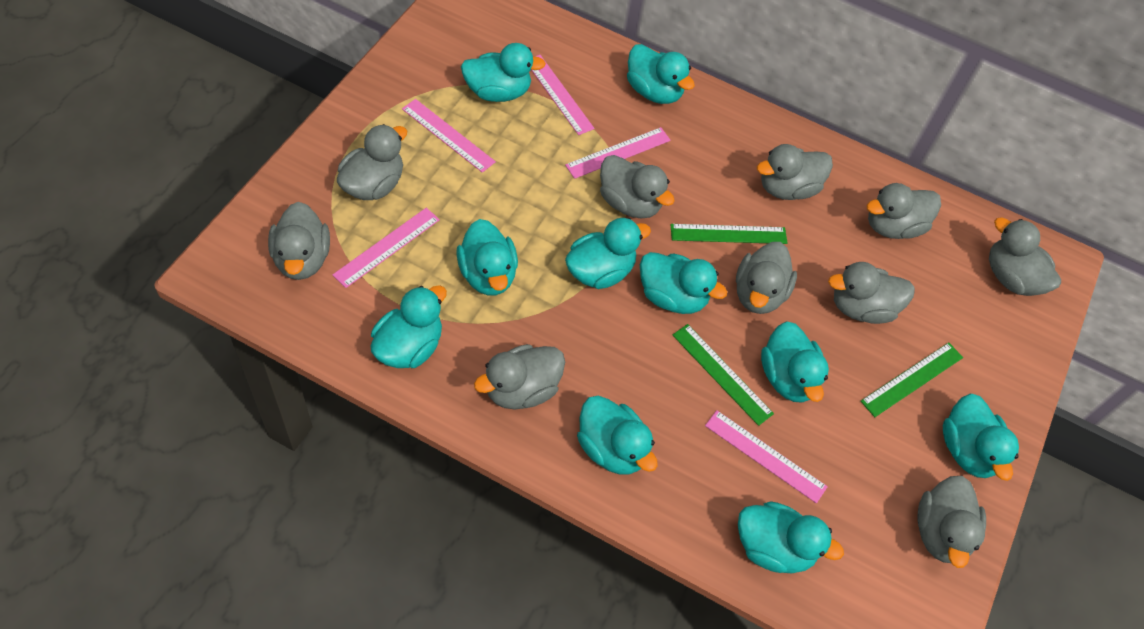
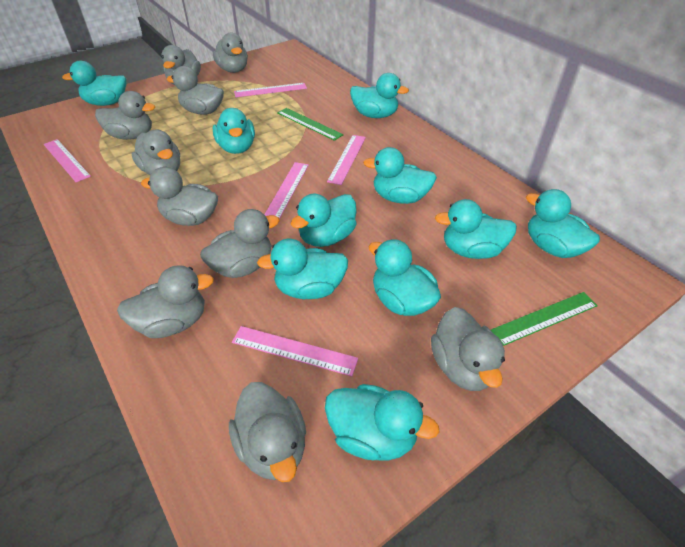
green ruler: [670,224,787,244] [673,324,774,426] [861,342,963,417] = 3 -> [277,108,343,141] [491,292,598,346] = 2

